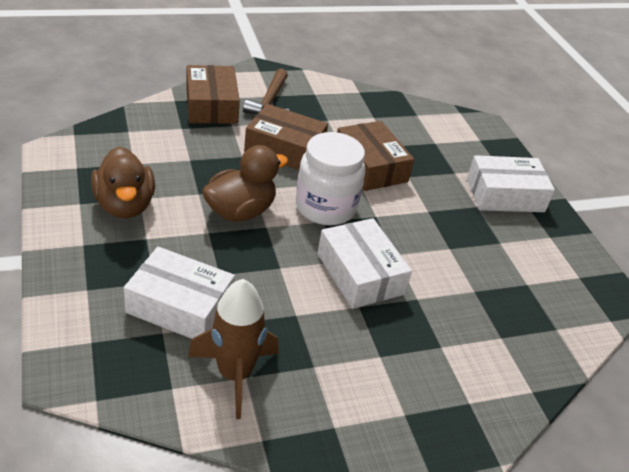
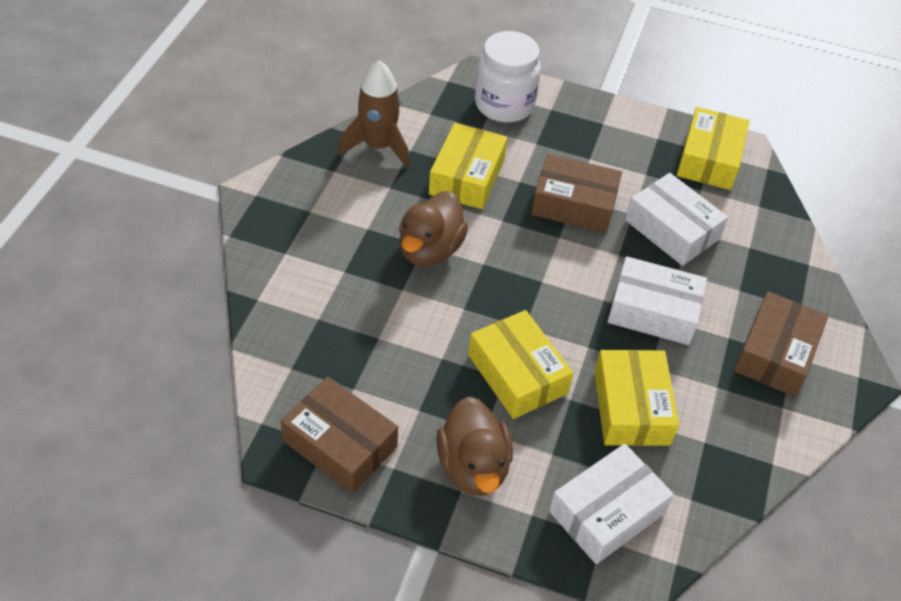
brown hammer: [243,68,289,114] = 1 -> none = 0
yellow box: none = 0 -> [429,123,507,209] [468,310,573,419] [594,350,679,446] [677,107,750,190] = 4

